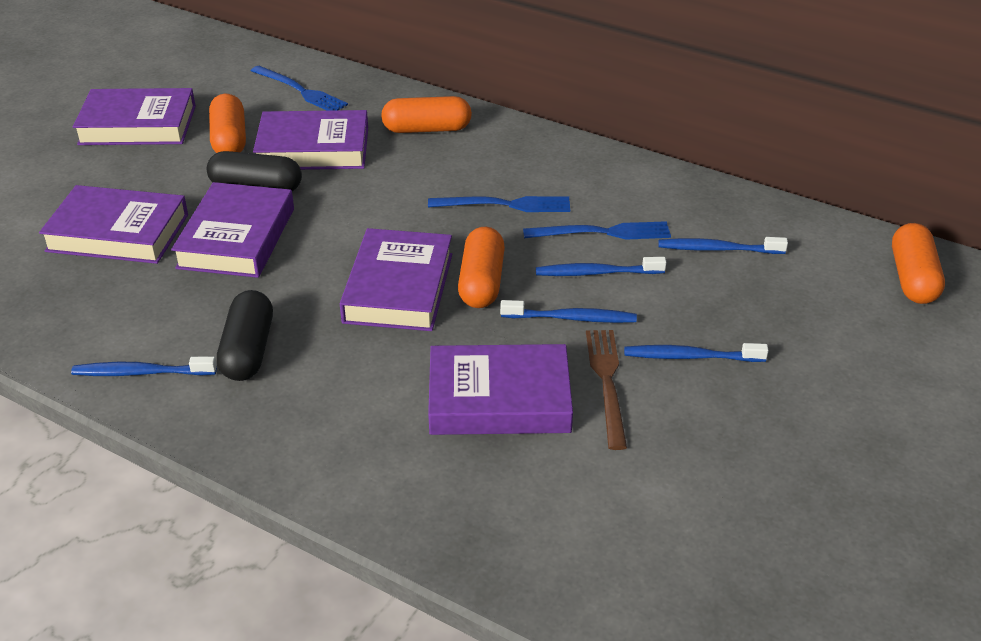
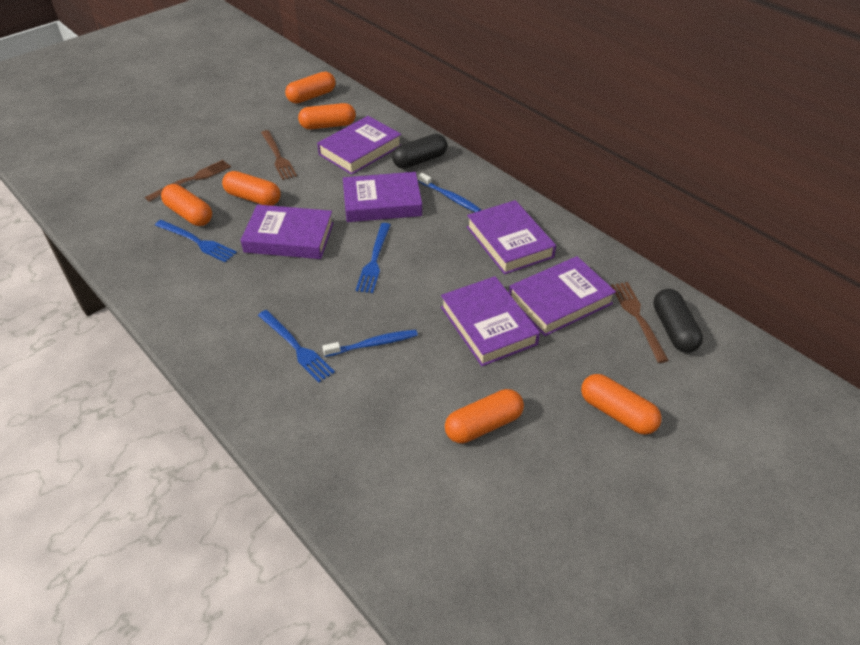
blue toothbrush: [71,356,217,376] [500,300,637,323] [536,257,666,276] [624,343,769,362] [658,237,788,254] = 5 -> [322,330,418,357] [418,173,481,212] = 2
brown fork: [586,330,627,450] = 1 -> [145,160,231,202] [261,130,297,180] [611,282,669,363] = 3
orange capsule: [209,94,246,153] [381,96,472,133] [458,227,505,308] [892,223,945,304] = 4 -> [161,184,212,226] [222,171,281,206] [285,71,336,103] [298,103,356,129] [445,389,524,443] [581,374,662,435] = 6

